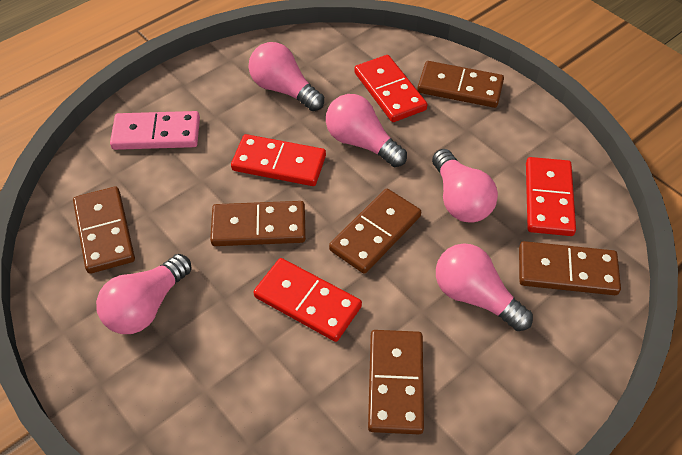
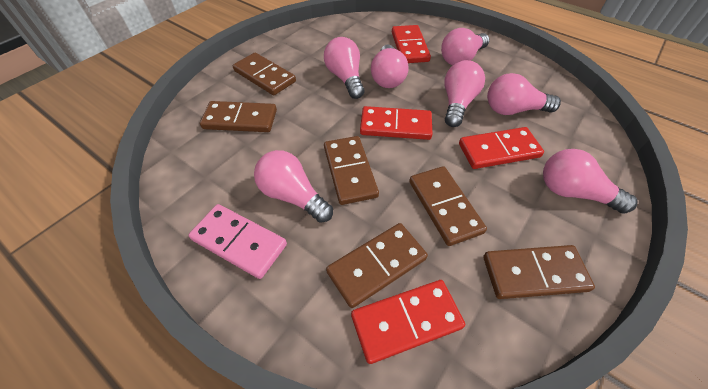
pink light bulb: [96,254,192,334] [249,42,324,111] [326,94,407,167] [432,149,498,223] [436,243,533,331] = 5 -> [254,150,333,223] [324,37,364,99] [371,45,408,88] [441,28,489,65] [444,60,485,127] [487,73,561,115] [543,149,637,214] = 7

